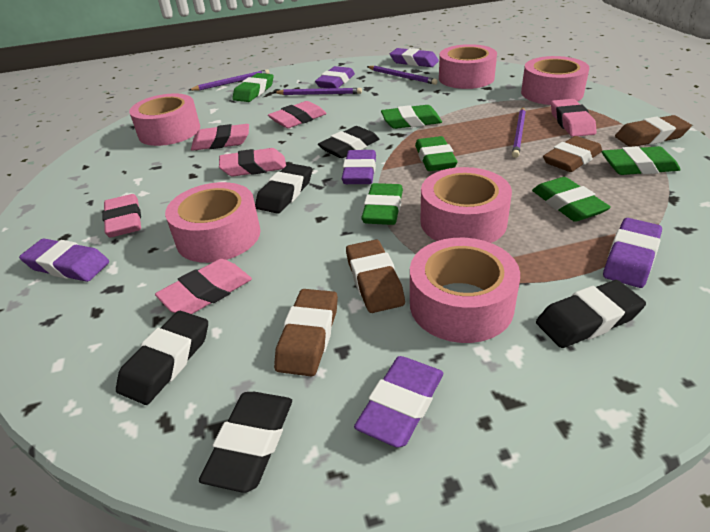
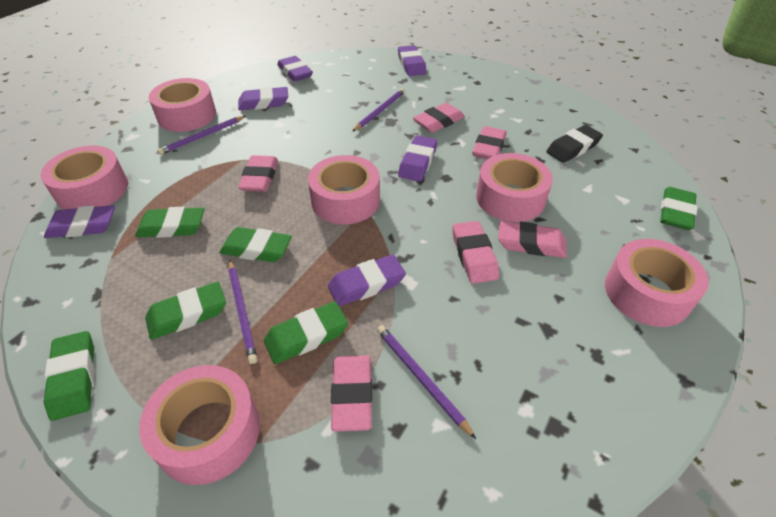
black eraser: [116,311,208,405] [199,392,292,493] [255,163,312,214] [318,126,380,158] [536,280,646,348] = 5 -> [546,125,603,163] = 1
brown eraser: [274,289,338,377] [346,240,405,313] [543,136,602,172] [615,115,692,147] = 4 -> none = 0

